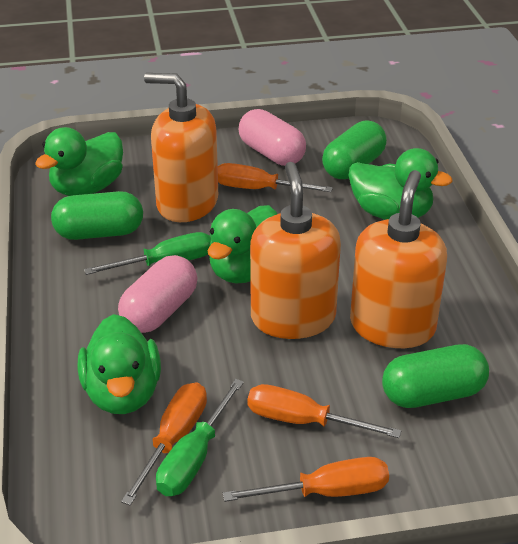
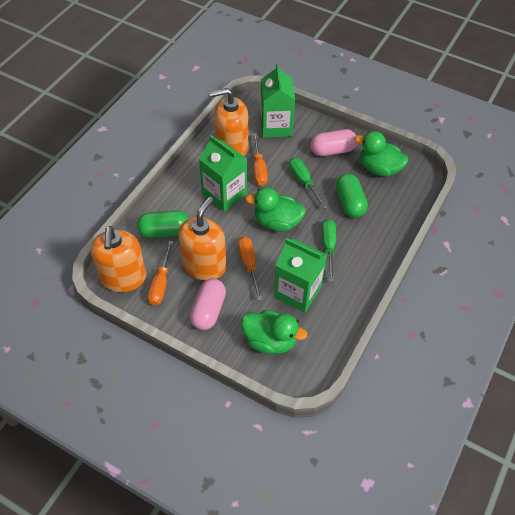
green capsule: [51,191,143,240] [322,120,387,179] [382,344,489,408] = 3 -> [137,210,189,238] [336,173,368,218] = 2
green carton: none = 0 -> [199,135,247,212] [260,64,295,138] [274,238,327,313] = 3
green duck: [35,127,123,196] [78,314,161,414] [207,205,277,283] [349,148,453,220] = 4 -> [241,310,308,354] [245,187,306,232] [354,131,408,176] = 3
orange screwdriver: [121,382,207,505] [218,163,333,192] [223,457,389,502] [247,384,402,438] = 4 -> [148,241,173,305] [238,236,262,300] [253,133,268,186] = 3

